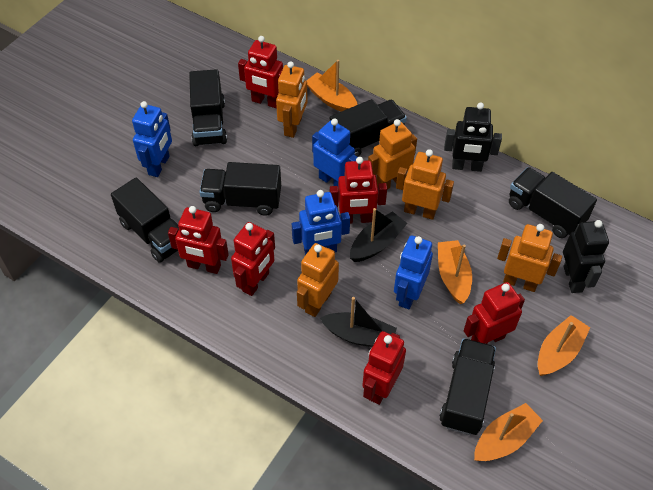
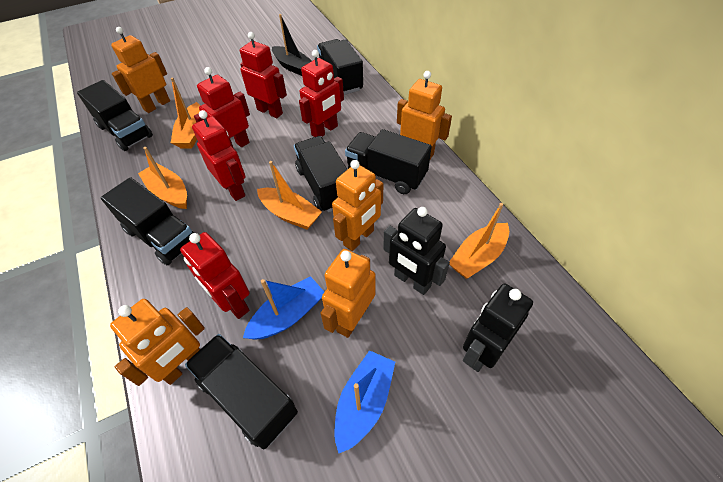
black boat: [320,297,397,347] [350,208,408,262] = 2 -> [272,14,312,76] = 1
blue boat: none = 0 -> [243,276,324,340] [334,350,395,454] = 2
blue robot: [132,101,172,177] [292,190,350,255] [312,118,357,186] [394,235,433,309] = 4 -> none = 0
red robot: [168,206,229,274] [231,222,275,296] [238,36,283,108] [330,157,387,224] [362,331,406,405] [464,282,525,344] = 6 -> [180,232,249,319] [192,110,245,201] [194,67,250,147] [240,32,287,118] [299,50,344,137] = 5

